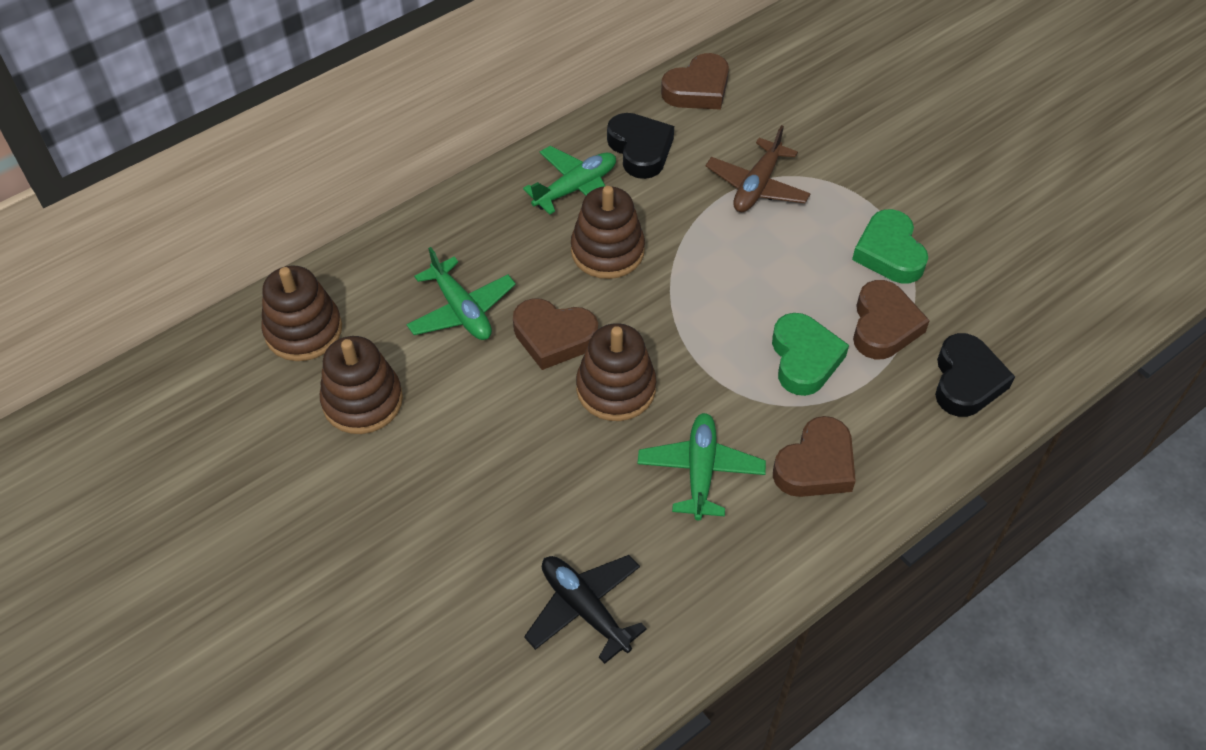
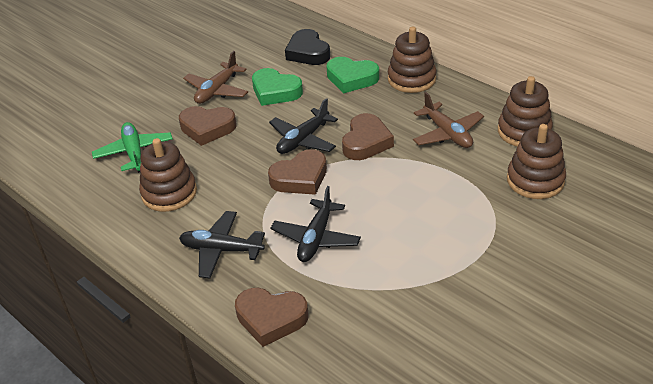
black heart: [607,113,674,179] [935,333,1015,417] = 2 -> [285,29,330,65] = 1
black plane: [524,555,647,664] = 1 -> [179,211,265,278] [269,98,338,154] [270,186,361,262] = 3
brown plane: [706,125,811,212] = 1 -> [183,51,248,104] [413,92,484,148] = 2
green plane: [407,247,516,340] [523,146,616,215] [637,413,766,520] = 3 -> [92,122,173,173] = 1

